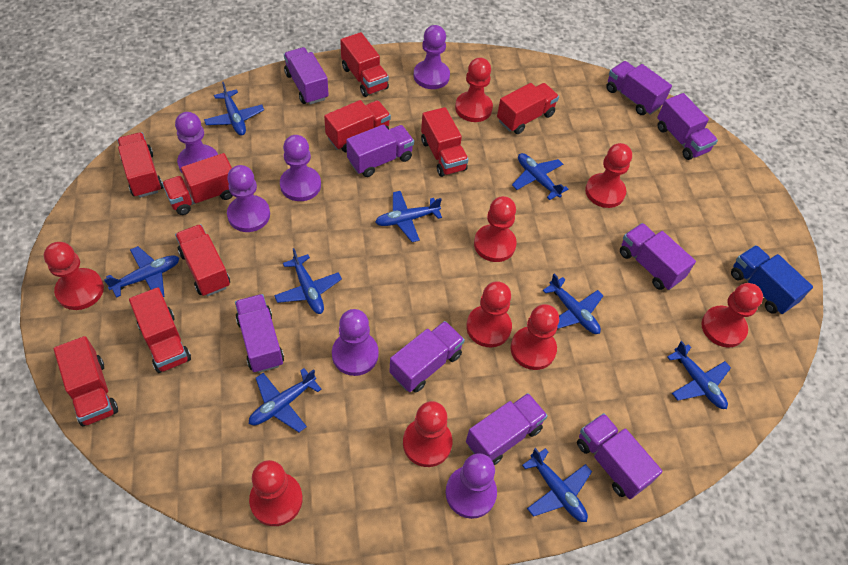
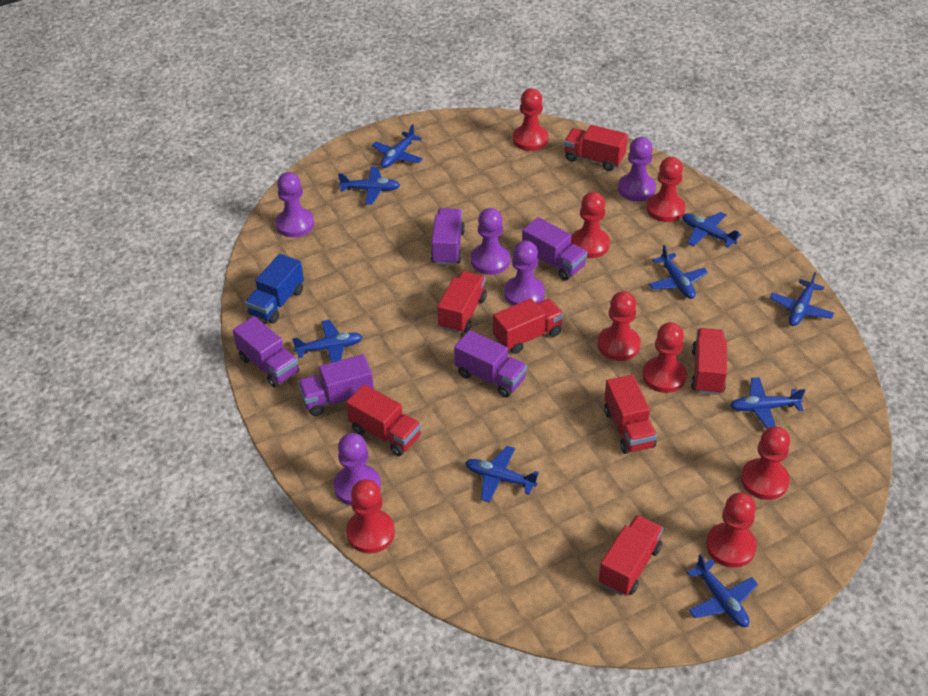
purple pawn: [175,112,218,174] [227,165,270,232] [280,135,321,201] [332,309,379,376] [414,25,450,89] [445,453,497,519] = 6 -> [275,172,314,237] [334,433,381,506] [471,208,510,275] [504,240,545,306] [618,137,656,202] = 5
purple truck: [235,294,284,373] [284,47,329,104] [346,124,414,177] [389,321,465,393] [466,393,548,465] [577,413,662,499] [606,61,672,115] [620,223,696,290] [657,93,718,160] = 9 -> [233,316,299,388] [298,354,374,416] [431,208,465,265] [454,330,527,397] [522,217,587,280] = 5
red pawn: [44,242,104,310] [249,460,303,526] [403,401,452,467] [455,58,493,122] [466,281,512,347] [474,196,517,262] [510,304,559,370] [585,143,632,208] [701,283,763,348] = 9 -> [346,479,395,553] [513,88,548,151] [571,192,610,258] [598,291,641,361] [642,322,687,393] [647,157,686,222] [706,493,757,568] [741,426,790,500] = 8
red truck: [54,336,118,427] [117,132,163,198] [129,287,191,373] [162,153,233,215] [175,224,230,296] [324,100,391,152] [340,32,389,97] [421,107,469,177] [497,83,559,134] = 9 -> [346,384,421,456] [437,271,487,334] [493,298,564,354] [564,125,628,171] [599,515,663,596] [604,375,657,454] [691,328,727,395] = 7

